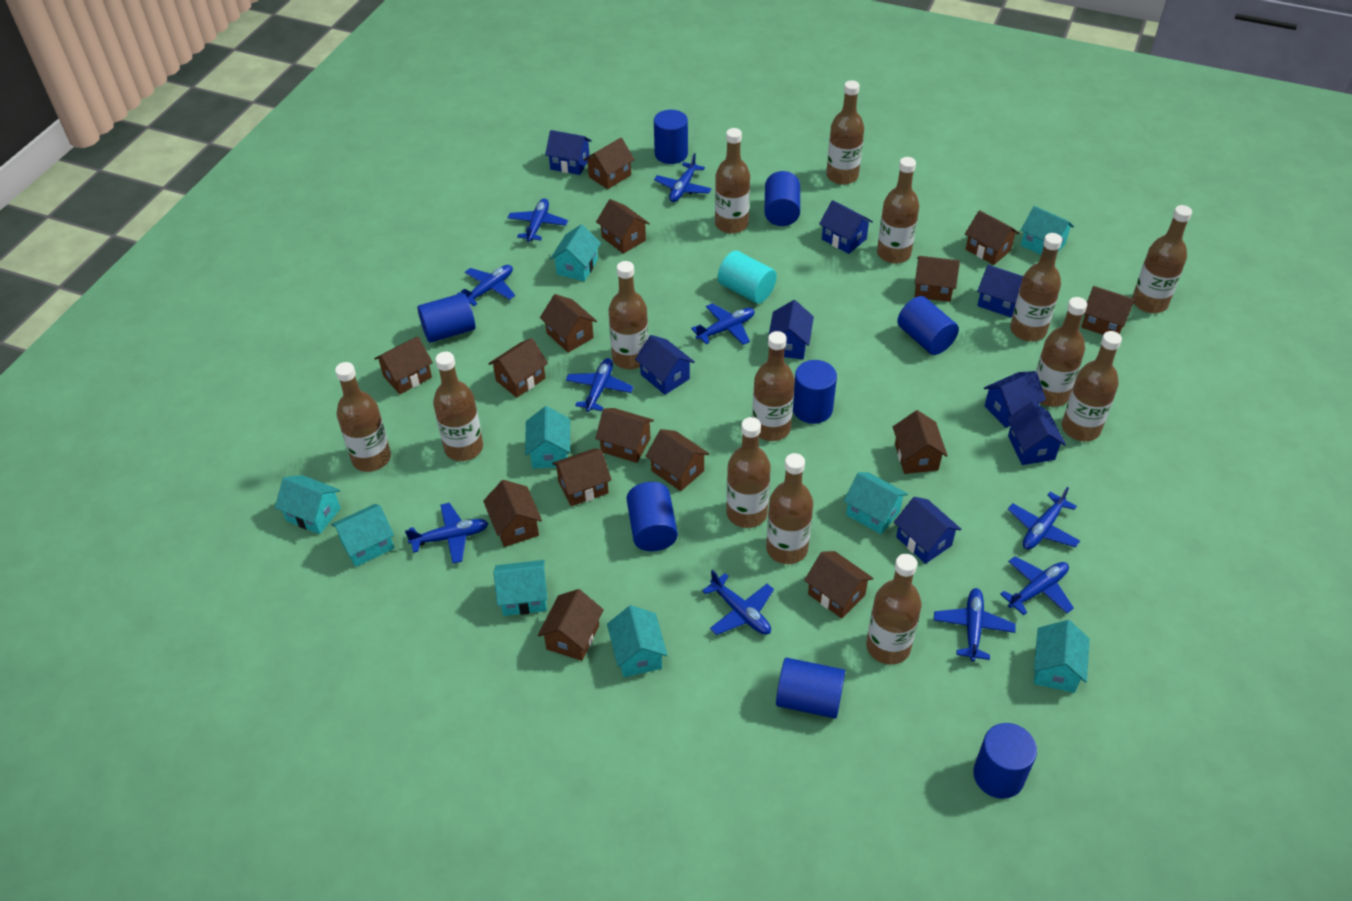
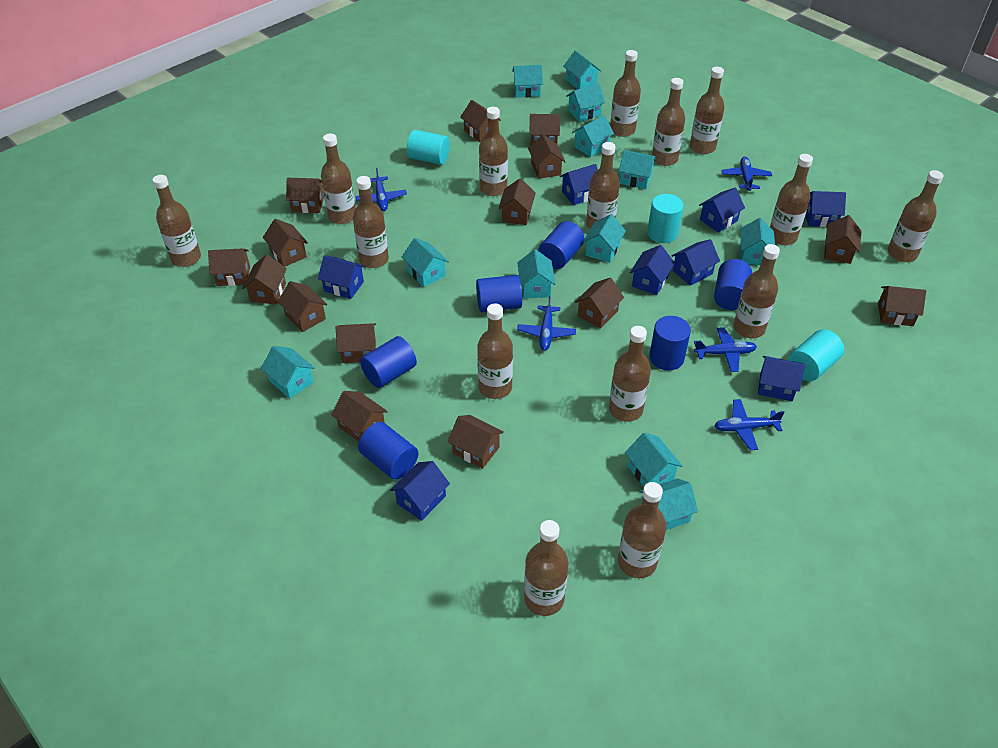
blue cylinder: [418,293,475,343] [627,482,678,551] [654,110,688,164] [764,171,800,226] [776,658,845,719] [793,360,837,424] [897,296,959,355] [973,723,1037,799] = 8 -> [358,422,418,480] [360,336,417,388] [476,275,522,312] [538,221,584,269] [649,316,691,371] [714,259,752,310] = 6
blue plane: [405,503,488,564] [456,265,515,306] [508,198,568,242] [566,358,634,412] [654,153,712,202] [691,303,755,345] [702,570,774,635] [934,588,1016,661] [1000,556,1074,615] [1008,487,1080,549] = 10 -> [355,168,407,211] [517,296,576,351] [694,327,757,372] [714,399,785,450] [721,156,772,191] = 5
brown bottle: [335,362,391,472] [433,352,483,461] [609,261,648,369] [715,128,750,234] [726,417,771,528] [752,331,795,441] [766,453,813,564] [826,80,864,185] [866,554,922,665] [877,157,919,263] [1010,233,1062,341] [1036,297,1087,407] [1062,331,1122,441] [1132,205,1192,313] = 14 -> [152,175,201,267] [321,133,356,224] [353,176,389,268] [477,303,513,399] [479,107,508,196] [524,520,569,616] [586,142,620,229] [609,326,651,422] [610,50,641,137] [618,482,666,578] [652,78,685,166] [690,67,724,154] [733,244,780,338] [770,154,813,245] [887,170,944,262] = 15
turquoise cylinder: [718,251,777,304] = 1 -> [407,130,450,165] [647,194,683,243] [788,329,844,381] = 3
turquoise house: [275,475,341,534] [331,504,394,567] [494,560,548,616] [525,406,570,469] [550,224,601,281] [607,605,667,677] [844,472,908,534] [1021,206,1074,255] [1034,620,1090,693] = 9 -> [261,346,315,399] [402,238,449,287] [512,65,543,98] [517,249,555,299] [563,50,601,89] [566,84,605,122] [572,115,614,157] [583,214,626,263] [619,150,656,189] [625,432,683,487] [640,478,698,530] [740,218,775,265] = 12

